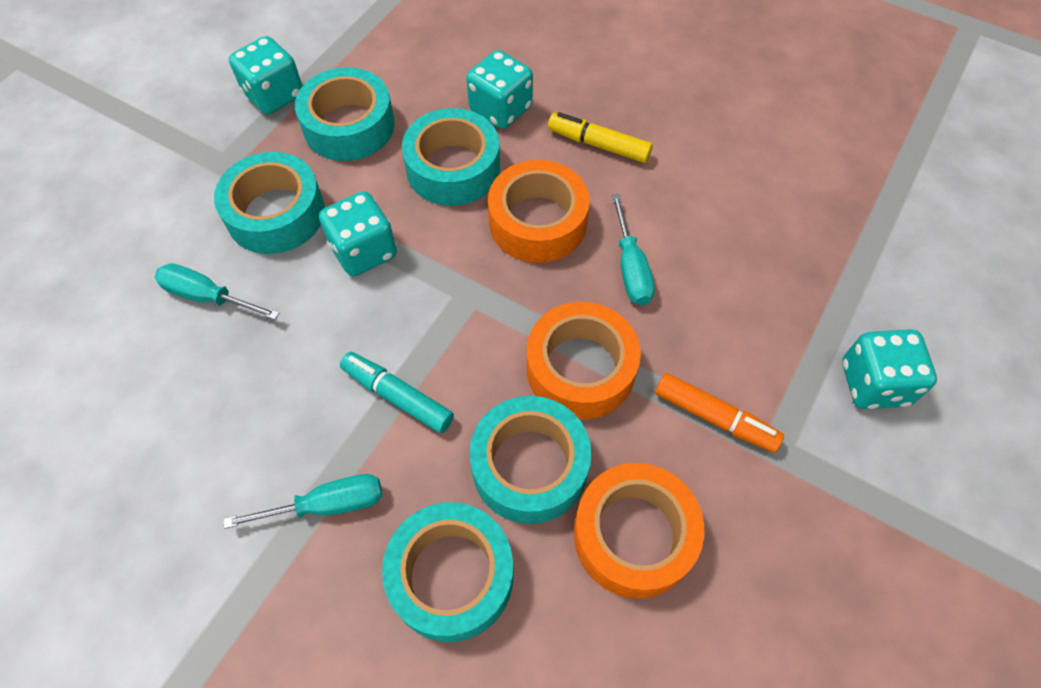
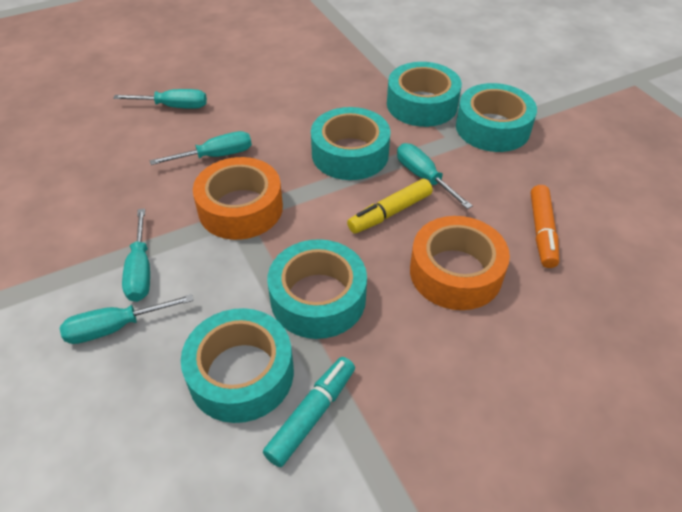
orange tape: [488,160,590,263] [526,302,641,419] [574,463,704,599] = 3 -> [193,157,283,240] [410,216,510,310] = 2
turquoise dice: [229,36,302,114] [319,191,397,276] [466,50,533,129] [842,329,937,409] = 4 -> none = 0
turquoise screwdriver: [155,263,279,320] [223,474,382,529] [611,194,655,305] = 3 -> [60,294,194,344] [113,89,207,109] [122,208,150,302] [150,131,252,165] [397,143,473,209] = 5

